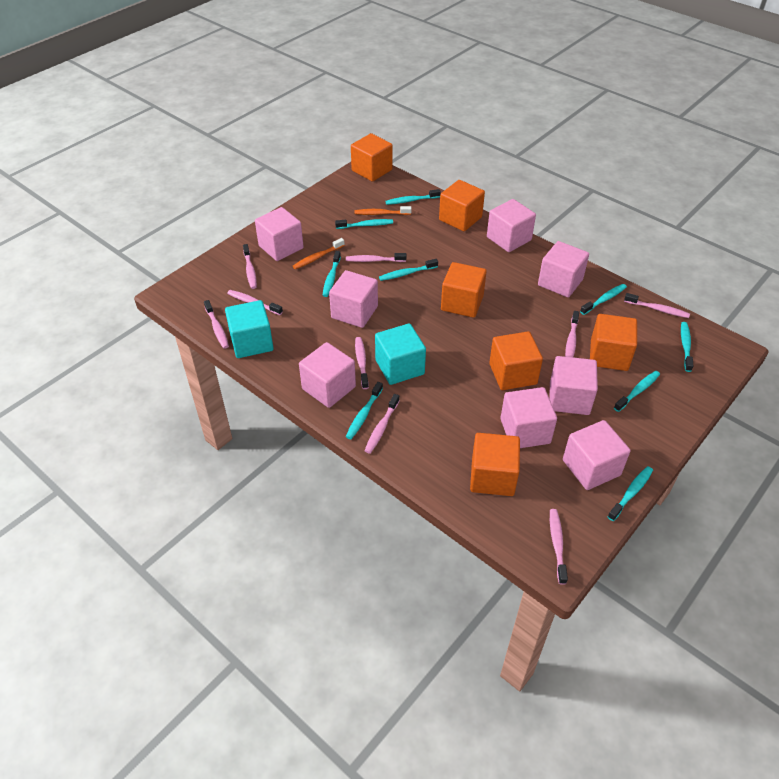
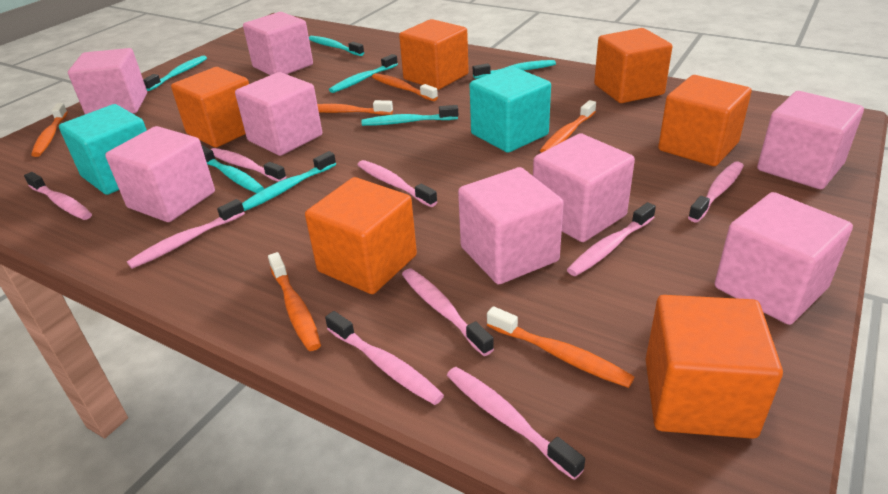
orange toothbrush: [293,238,345,269] [354,206,411,215] = 2 -> [31,103,68,157] [268,252,321,351] [317,100,393,115] [372,73,438,101] [487,306,634,388] [540,100,596,153] = 6
turquoise toothbrush: [323,251,341,297] [335,219,393,229] [346,382,383,439] [379,259,438,281] [385,189,441,205] [580,284,627,315] [608,466,653,521] [614,371,660,412] [681,322,694,372] = 9 -> [143,55,207,91] [201,145,264,193] [242,151,336,211] [309,36,364,56] [329,54,398,93] [361,105,459,126] [473,60,556,79] = 7

